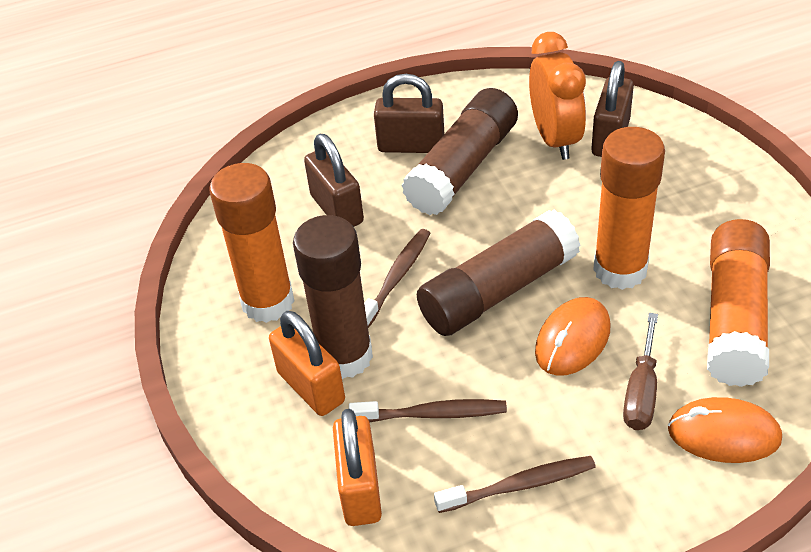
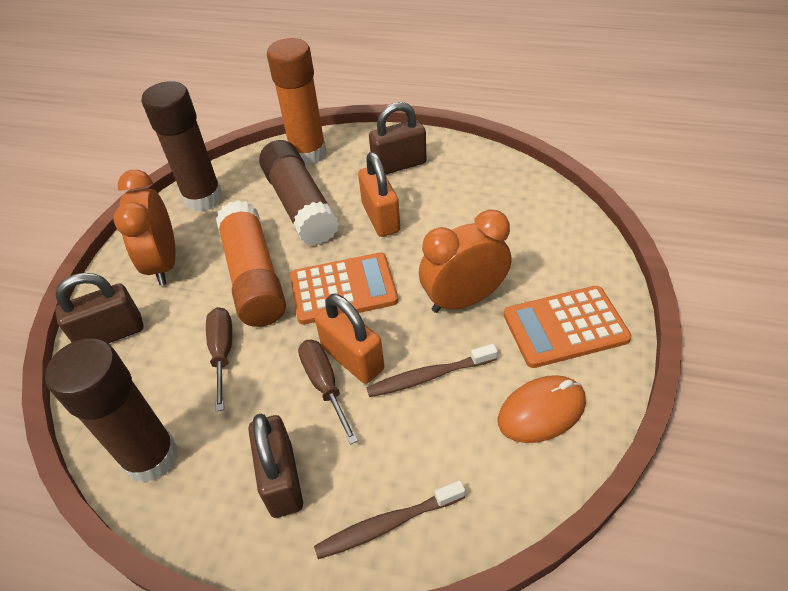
brown screwdriver: [623,313,658,430] = 1 -> [206,307,232,411] [298,340,358,445] = 2
brown toothbrush: [349,399,507,422] [364,229,431,328] [434,456,596,513] = 3 -> [314,480,465,559] [366,344,498,397] = 2
orange calculator: none = 0 -> [290,252,398,325] [504,286,632,368] = 2
orange clock: [529,32,586,160] = 1 -> [114,170,176,285] [419,210,511,313] = 2
orange glue stick: [209,163,294,323] [593,127,665,290] [707,219,770,387] = 3 -> [216,200,286,327] [267,38,327,165] = 2
orange mouse: [535,297,610,376] [668,397,782,463] = 2 -> [498,375,586,443] = 1

